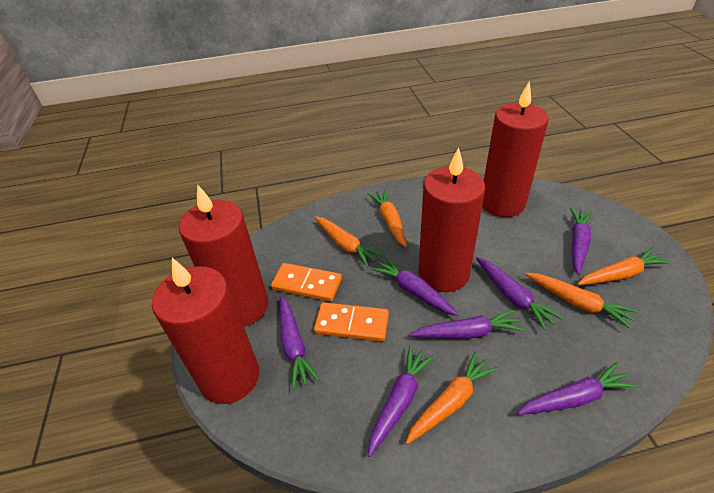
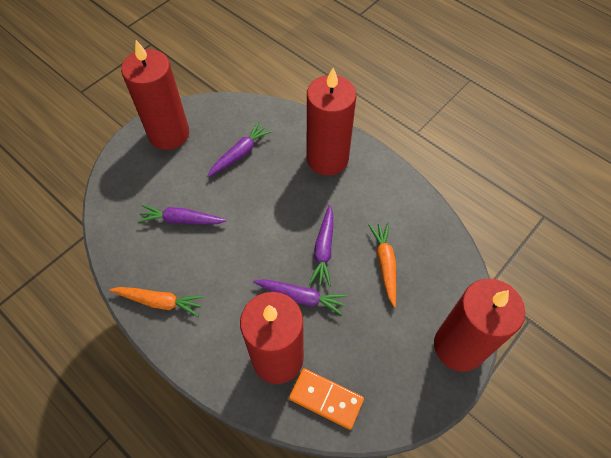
orange carrot: [314,216,383,267] [368,189,407,248] [405,351,498,444] [525,273,638,329] [577,247,671,285] = 5 -> [109,287,204,317] [369,222,396,308] = 2
orange domino: [271,263,342,302] [314,302,389,342] = 2 -> [289,368,364,430] = 1
purple carrot: [280,296,319,390] [368,345,435,457] [371,256,460,316] [410,310,524,339] [476,257,563,330] [517,362,637,415] [570,208,592,275] = 7 -> [137,205,227,225] [207,122,272,177] [253,279,347,315] [309,205,333,287] = 4

